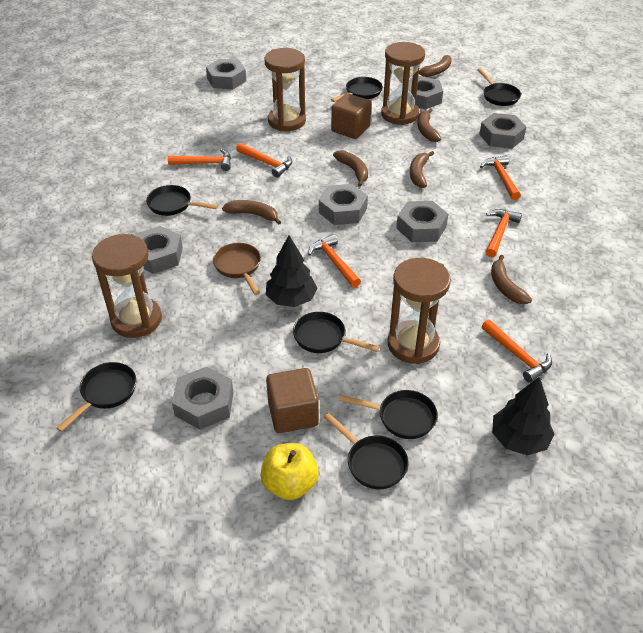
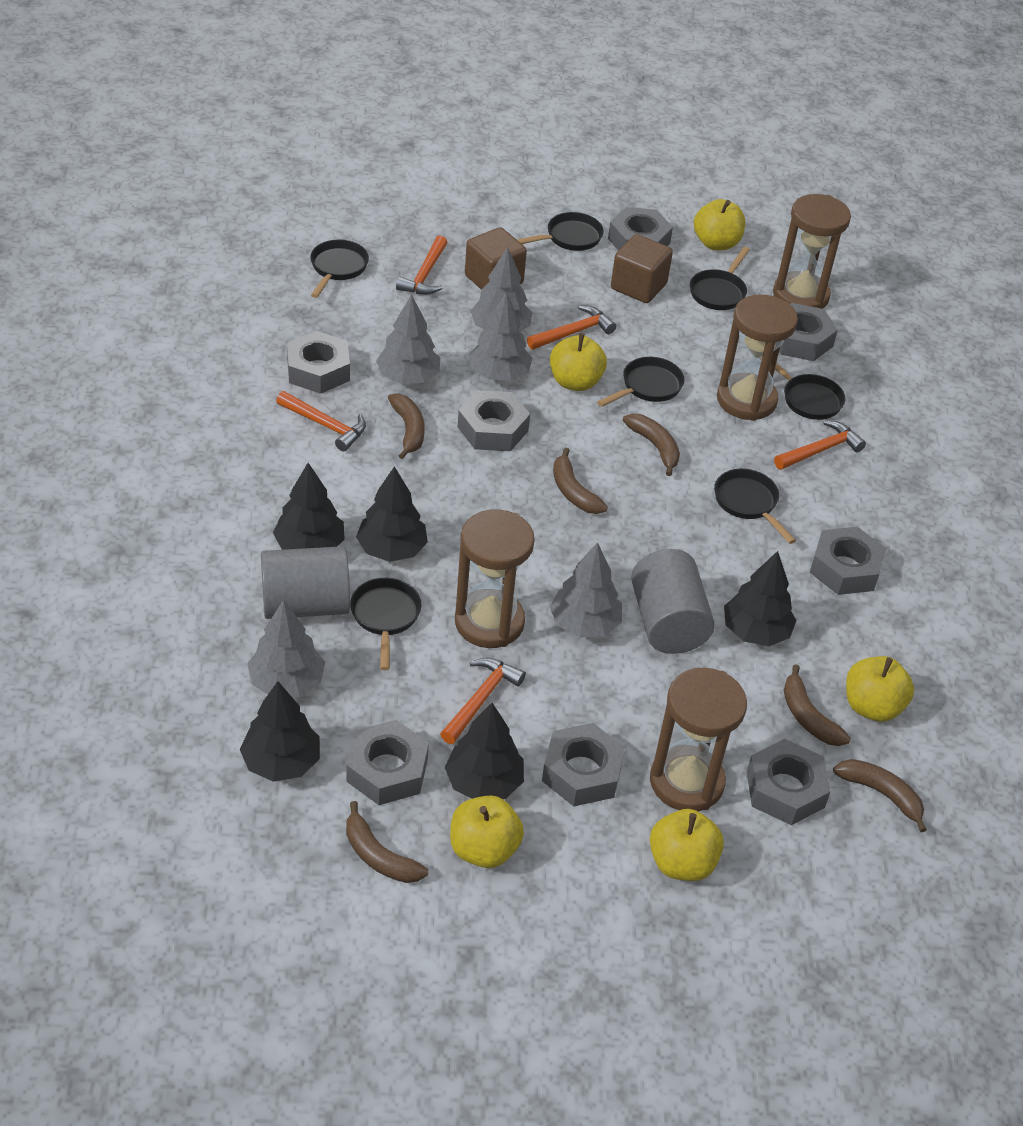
black tree: [266,235,318,307] [492,376,555,456] = 2 -> [240,681,320,782] [273,463,345,550] [356,466,428,562] [444,703,524,799] [724,551,797,646] = 5
brown pan: [213,243,261,295] = 1 -> none = 0
grey cylinder: none = 0 -> [261,546,350,619] [631,549,715,654] = 2
grey nut: [135,226,183,274] [172,367,233,430] [206,59,246,89] [319,184,368,225] [396,201,448,242] [408,76,443,110] [479,113,527,149] = 7 -> [287,331,350,394] [346,720,429,805] [458,390,530,451] [542,723,625,806] [608,207,673,251] [747,739,831,825] [779,303,838,361] [810,527,886,595] = 8
grey tree: none = 0 -> [247,600,325,697] [376,294,440,384] [469,292,533,381] [471,247,532,331] [550,542,622,638] = 5
orange hammer: [168,149,231,171] [236,143,292,178] [308,234,361,288] [480,155,521,200] [481,319,552,383] [486,209,522,257] = 6 -> [276,391,366,451] [396,235,448,295] [440,657,526,744] [527,305,616,350] [774,420,866,470] = 5
yellow apple: [260,443,319,500] = 1 -> [450,795,524,868] [550,333,607,391] [650,809,724,881] [694,199,745,250] [846,656,914,722] = 5

